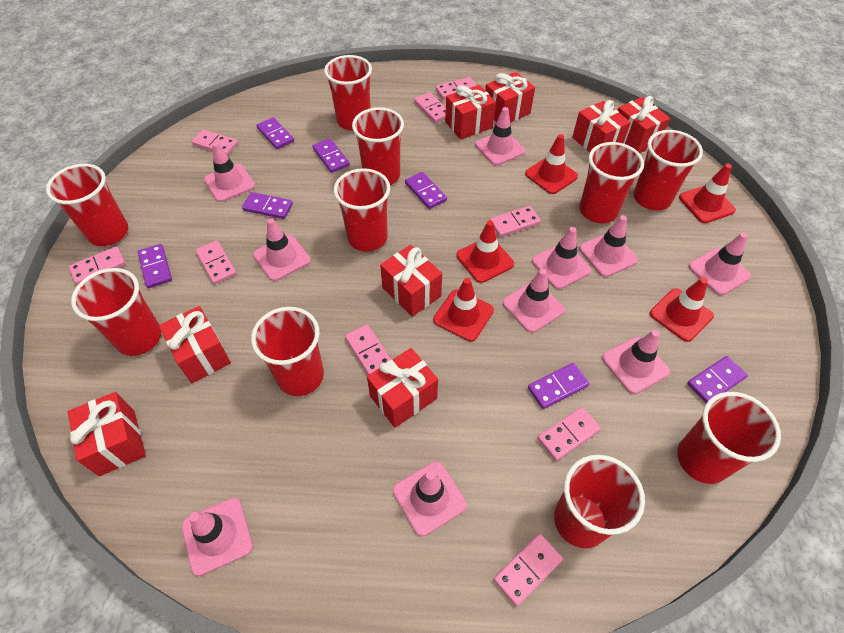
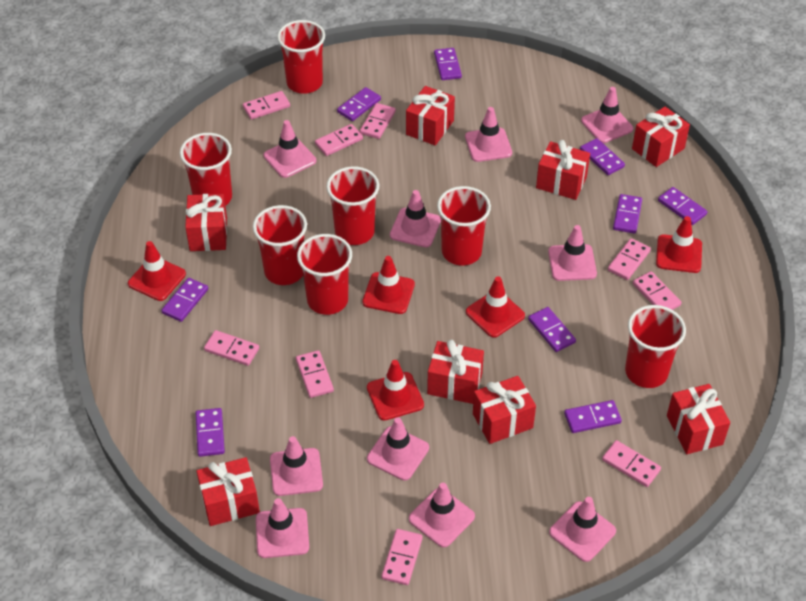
purple domino: [138,244,172,288] [242,192,293,219] [256,117,294,149] [313,138,350,173] [405,172,447,209] [528,363,589,409] [687,356,748,403] = 7 -> [161,278,208,322] [196,408,225,457] [337,87,381,121] [434,48,462,80] [528,307,576,352] [564,400,622,433] [580,138,625,175] [613,194,642,234] [658,187,707,225] = 9
red cup: [46,164,128,246] [71,268,161,356] [251,307,324,396] [324,55,372,131] [334,168,390,251] [352,107,404,185] [554,455,645,548] [579,142,644,223] [634,130,703,211] [677,392,781,484] = 10 -> [180,133,232,206] [253,205,307,285] [277,20,325,94] [297,234,352,315] [326,166,379,245] [437,186,491,266] [625,305,686,388] = 7

